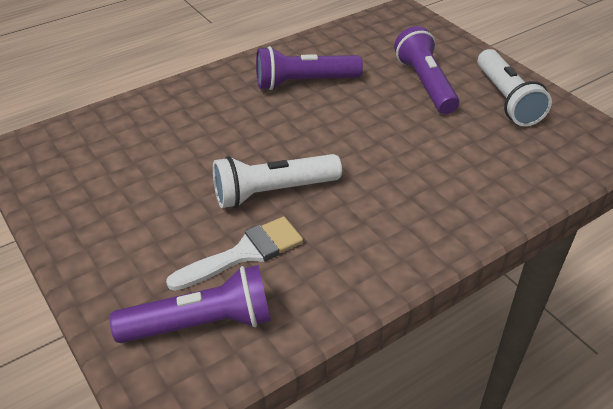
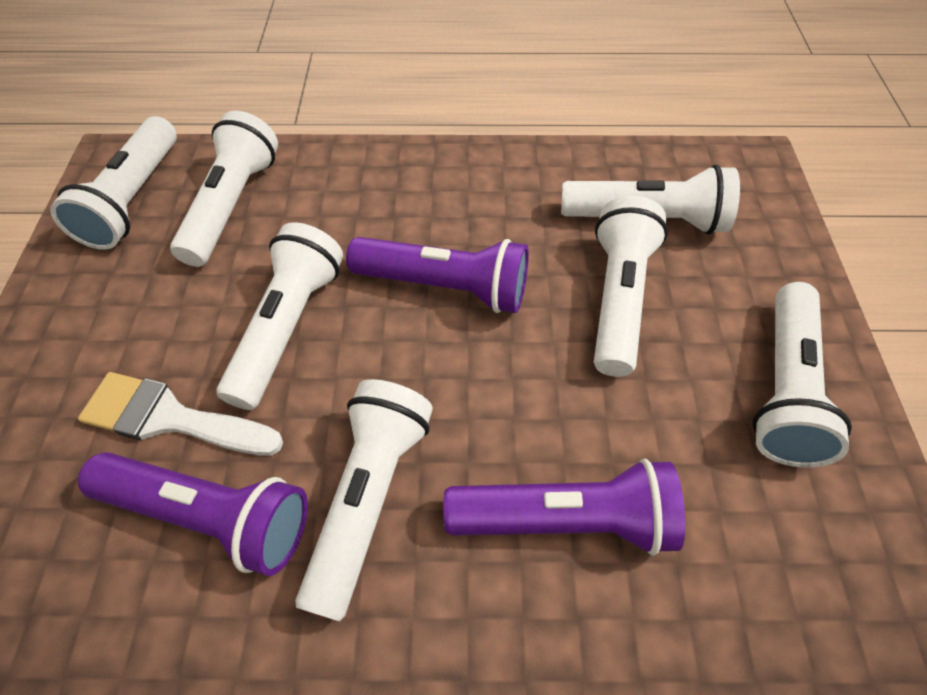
white flashlight: [213,154,342,208] [477,49,552,126] = 2 -> [50,116,177,250] [170,111,278,267] [216,222,343,410] [296,379,433,621] [561,165,740,235] [594,196,668,377] [753,282,852,467] = 7

